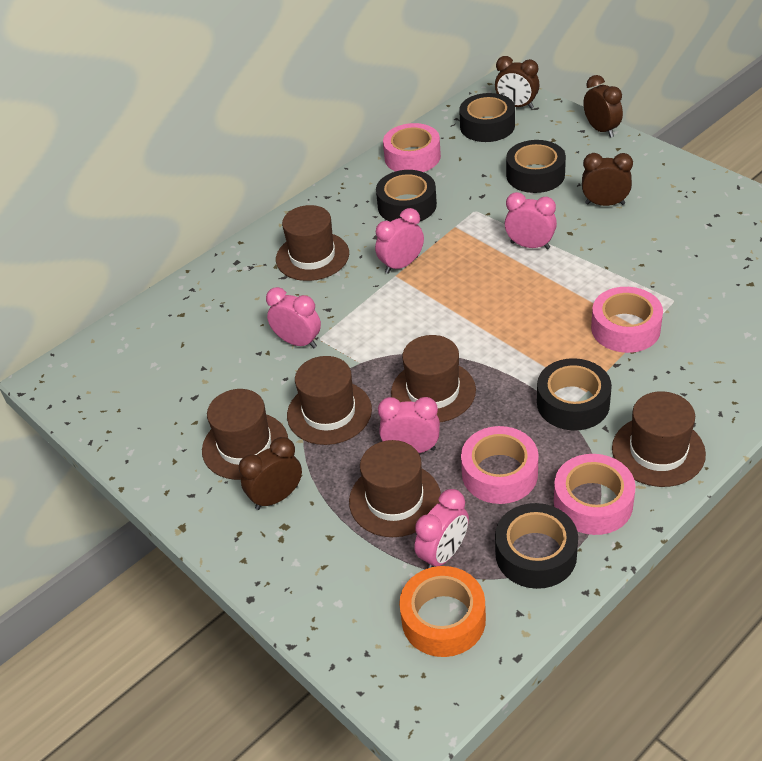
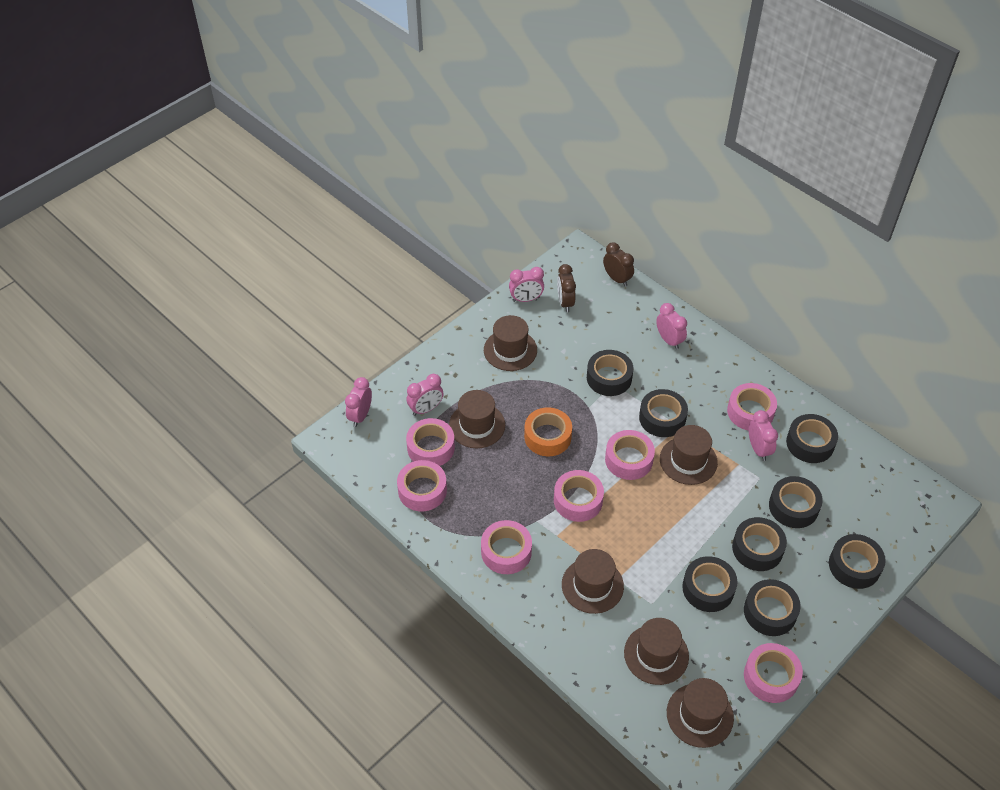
black tape: [376,170,437,222] [459,93,515,142] [495,503,578,589] [506,140,566,193] [537,358,612,431] = 5 -> [587,350,633,396] [639,389,688,437] [682,556,737,612] [732,517,787,571] [744,579,801,636] [769,476,823,528] [786,414,838,463] [829,534,886,589] = 8
brown clock: [239,437,302,510] [495,56,540,109] [582,153,633,206] [583,75,623,138] = 4 -> [557,264,576,312] [603,242,634,287] = 2
pink tape: [383,123,441,172] [461,426,539,504] [554,454,636,535] [591,287,663,353] = 4 -> [397,460,447,511] [406,418,455,466] [481,520,532,574] [554,470,604,522] [605,430,655,480] [727,383,777,430] [744,643,803,703] = 7

